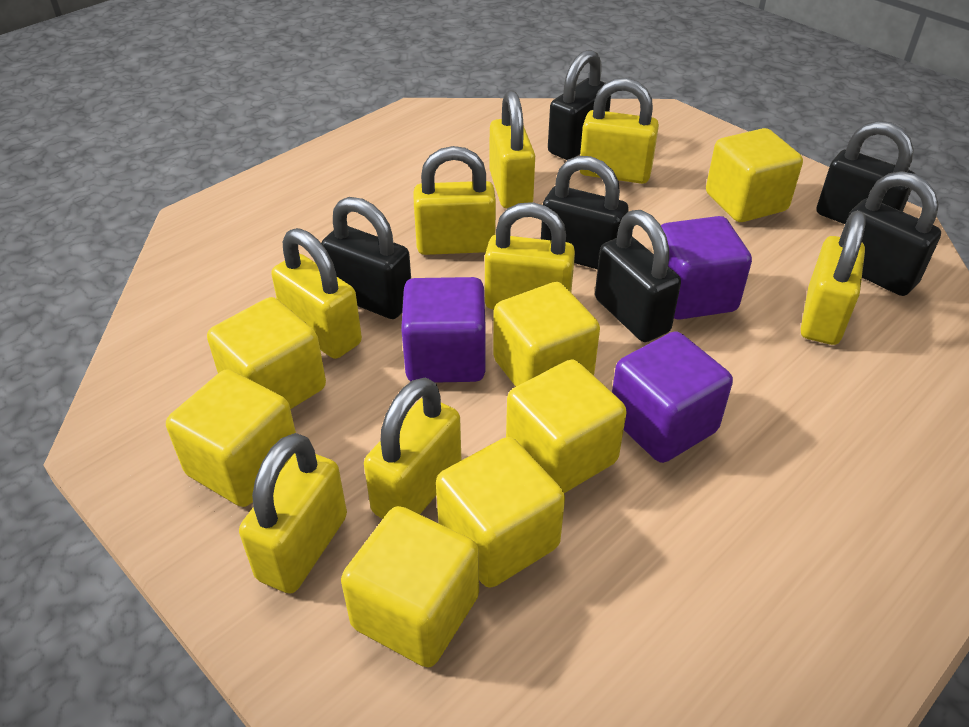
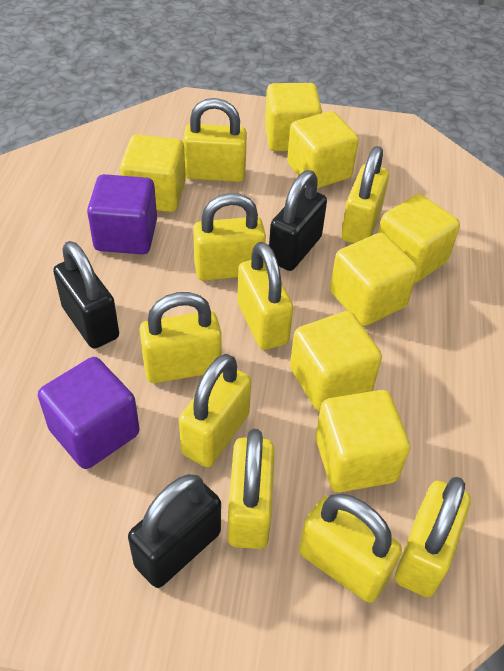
black padlock: [321,197,411,319] [541,156,629,269] [548,50,611,160] [595,210,681,342] [817,121,915,224] [848,171,941,296] = 6 -> [53,241,119,349] [128,474,221,588] [269,170,327,271] = 3
purple cube: [401,277,486,383] [612,331,733,463] [661,216,752,320] = 3 -> [38,357,140,469] [87,174,157,254] = 2
yellow padlock: [239,433,347,594] [271,228,362,359] [364,377,461,519] [414,146,496,255] [485,202,575,309] [489,90,535,208] [580,78,659,184] [801,211,865,345] = 8 -> [139,292,222,383] [179,354,251,467] [183,98,247,182] [193,193,266,281] [228,429,275,549] [237,242,293,350] [299,493,402,603] [341,146,389,243] [395,477,471,597] = 9

